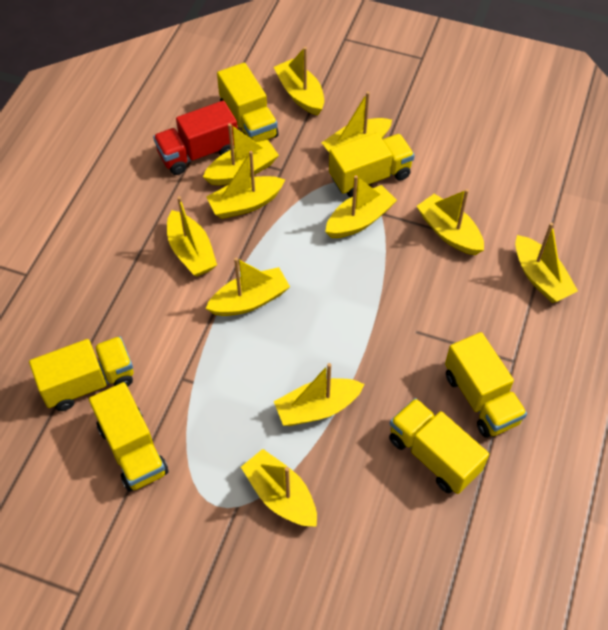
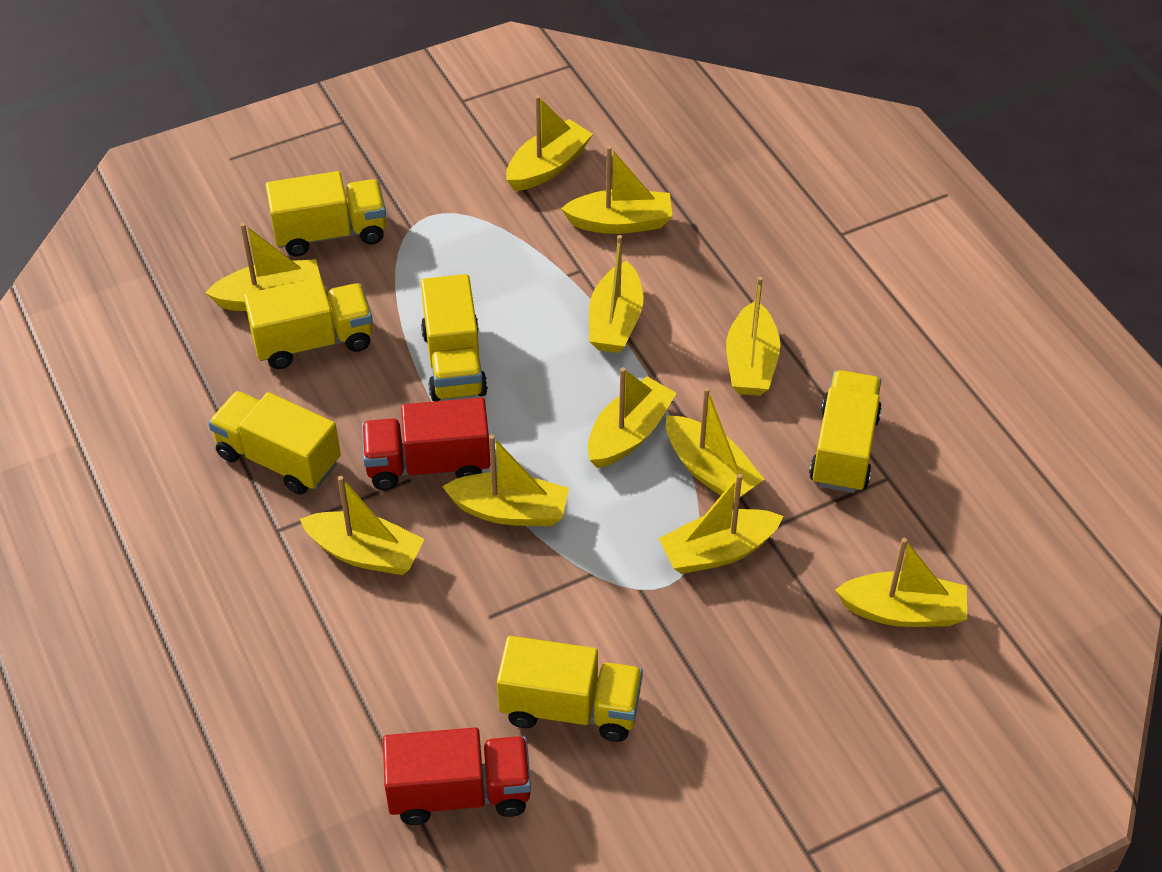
red truck: [153,101,238,175] = 1 -> [362,398,491,490] [383,727,531,825] = 2

